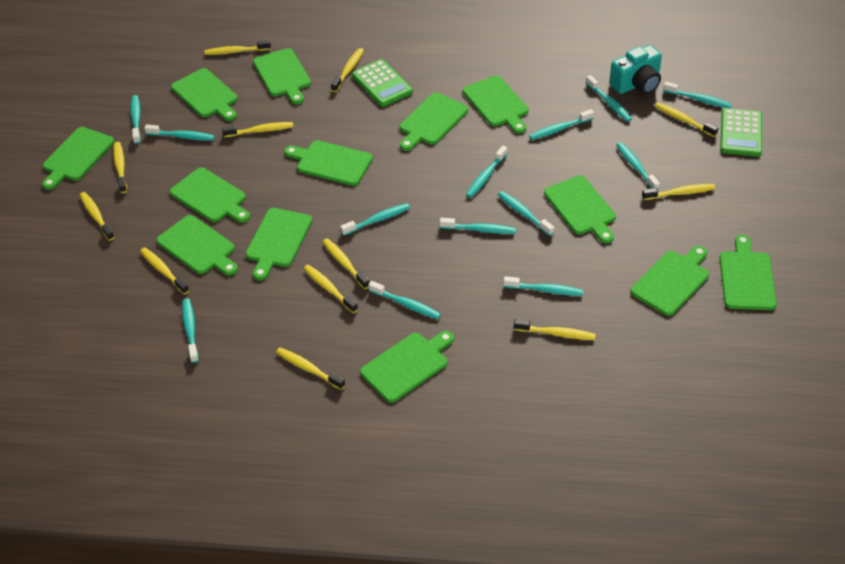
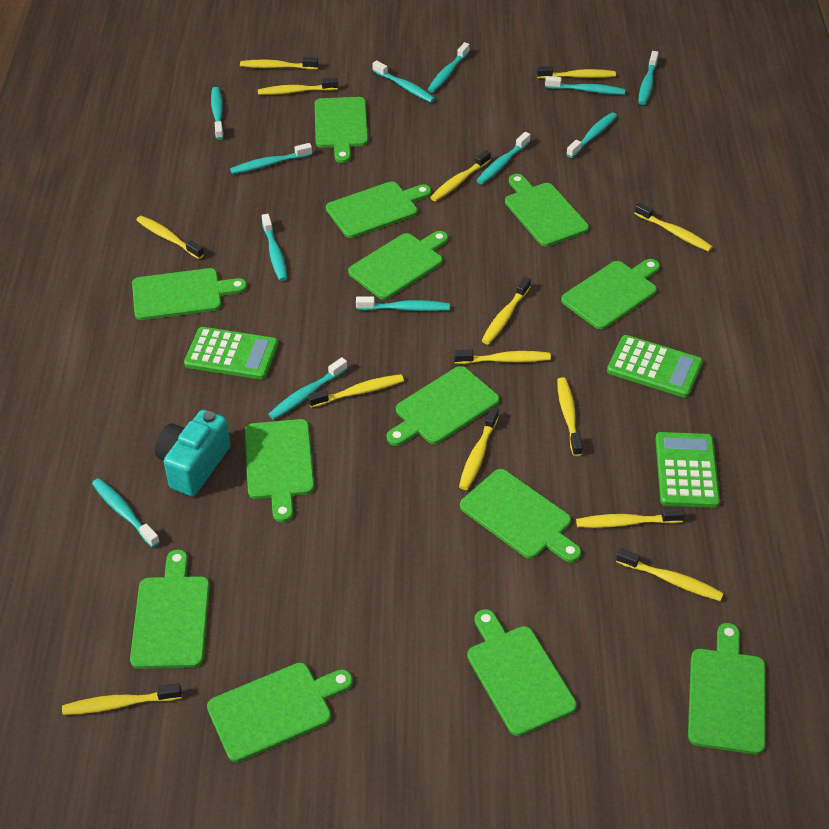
green calculator: [352,59,413,107] [720,108,762,156] = 2 -> [184,327,278,380] [607,335,703,398] [655,432,720,508] = 3
turquoise toothbrush: [130,95,141,144] [144,124,215,141] [182,299,199,363] [340,203,410,236] [368,281,441,319] [440,218,516,234] [466,146,507,198] [498,191,554,236] [503,276,583,296] [529,109,594,140] [586,75,632,122] [616,142,660,190] [663,82,732,108] = 13 -> [92,478,160,548] [211,87,224,140] [230,143,312,174] [262,214,287,281] [268,357,348,420] [356,296,450,311] [372,60,435,103] [428,42,470,93] [476,132,530,184] [545,76,625,95] [566,113,617,158] [638,51,659,105] = 12
yellow toothbrush: [80,192,115,241] [113,142,127,193] [140,247,189,294] [205,40,271,55] [222,122,293,137] [276,347,345,390] [304,265,358,313] [323,238,370,289] [331,48,364,92] [514,319,596,340] [642,184,716,200] [655,102,718,137] = 12 -> [62,683,182,715] [136,216,204,259] [240,57,318,70] [258,78,338,95] [308,374,404,408] [430,150,491,201] [454,350,551,364] [459,407,499,490] [482,277,531,344] [537,66,616,79] [557,377,583,456] [576,508,685,528] [616,548,724,601] [634,202,713,252] = 14

